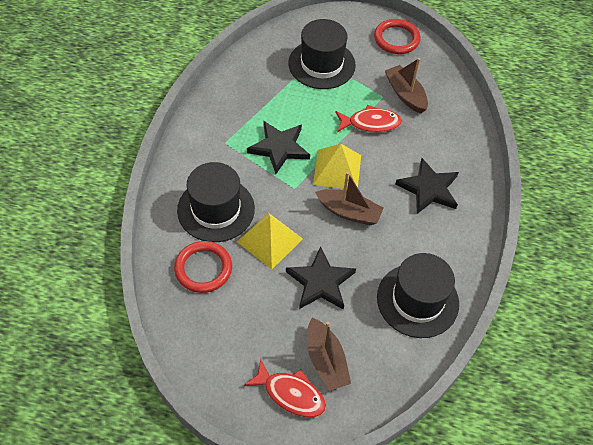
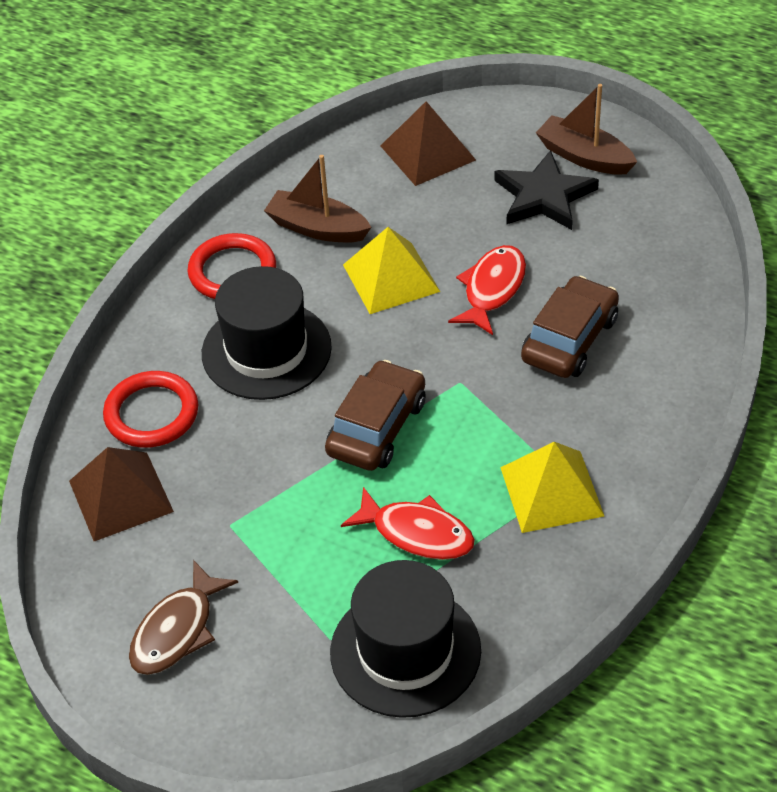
black hat: [177,162,255,242] [288,19,356,89] [377,253,459,338] = 3 -> [202,266,332,400] [330,560,481,718] = 2
black star: [247,121,310,174] [286,246,356,310] [395,158,459,214] = 3 -> [494,150,599,230] = 1
brown boat: [307,317,351,391] [315,172,384,225] [385,58,428,113] = 3 -> [264,155,372,243] [536,84,637,175] = 2
brown car: none = 0 -> [325,360,426,471] [521,276,619,378] = 2
brown fish: none = 0 -> [129,560,238,675] = 1
brown pyramid: none = 0 -> [69,447,174,541] [381,101,476,186] = 2

